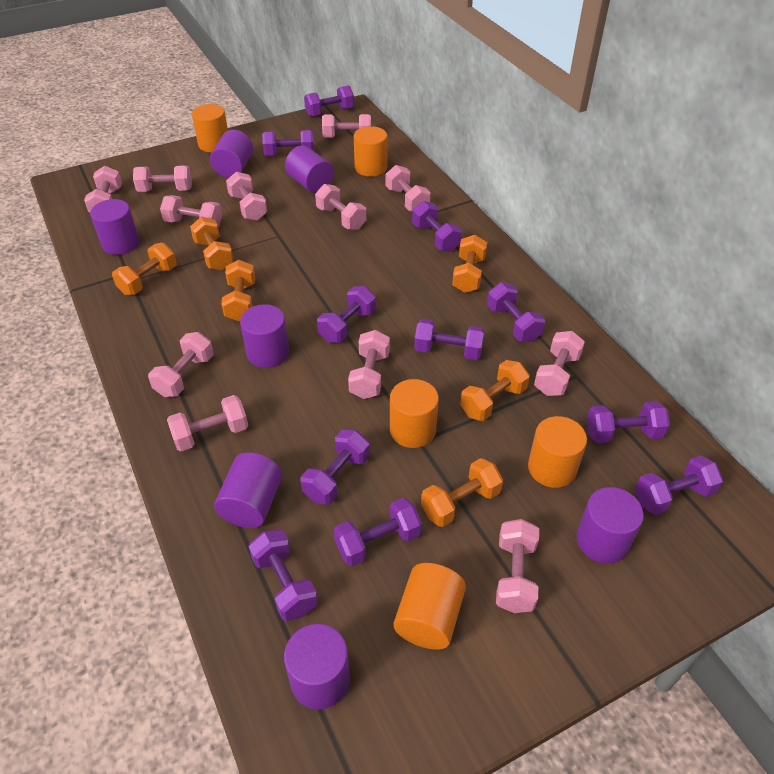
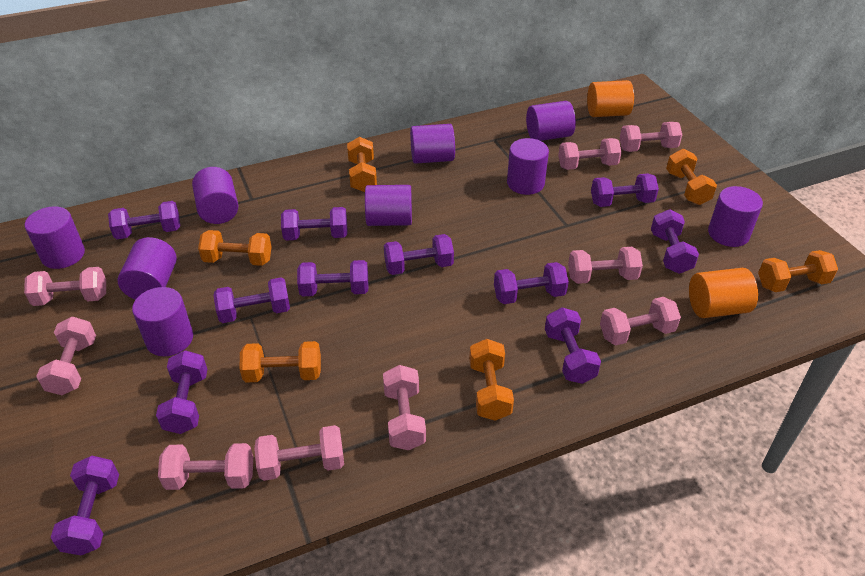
orange cylinder: [192,104,228,152] [354,126,388,177] [390,379,439,448] [394,563,466,650] [528,416,587,488] = 5 -> [587,80,634,117] [689,268,758,318] = 2
pink dumbbell: [84,166,122,213] [133,165,192,192] [148,332,214,397] [160,195,222,227] [167,395,248,451] [226,172,267,221] [315,184,366,230] [322,114,371,138] [348,330,390,399] [386,165,430,211] [496,519,539,613] [534,331,585,396] = 12 -> [24,267,106,306] [36,317,96,395] [158,443,253,490] [254,425,344,481] [383,365,426,450] [558,138,622,170] [568,247,643,284] [600,297,681,345] [620,122,682,152] = 9
purple cylinder: [90,199,139,255] [210,130,253,178] [214,452,282,528] [240,304,289,368] [284,624,350,710] [285,146,334,193] [576,487,644,563] = 7 -> [25,206,85,269] [117,237,177,300] [132,287,193,356] [192,167,238,224] [365,185,412,226] [410,124,455,164] [507,138,549,195] [526,101,576,141] [708,186,763,247] = 9

